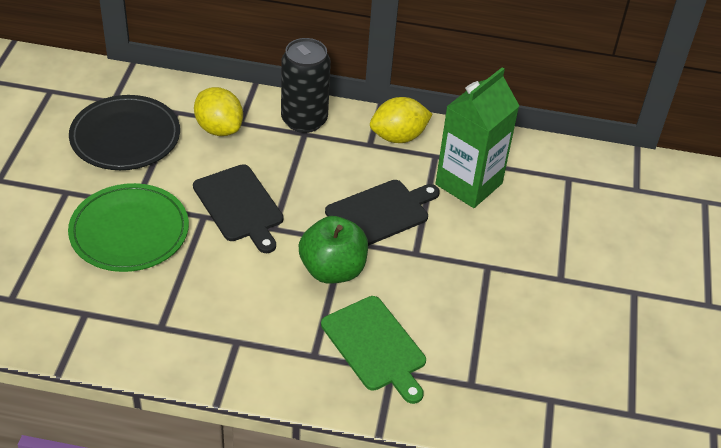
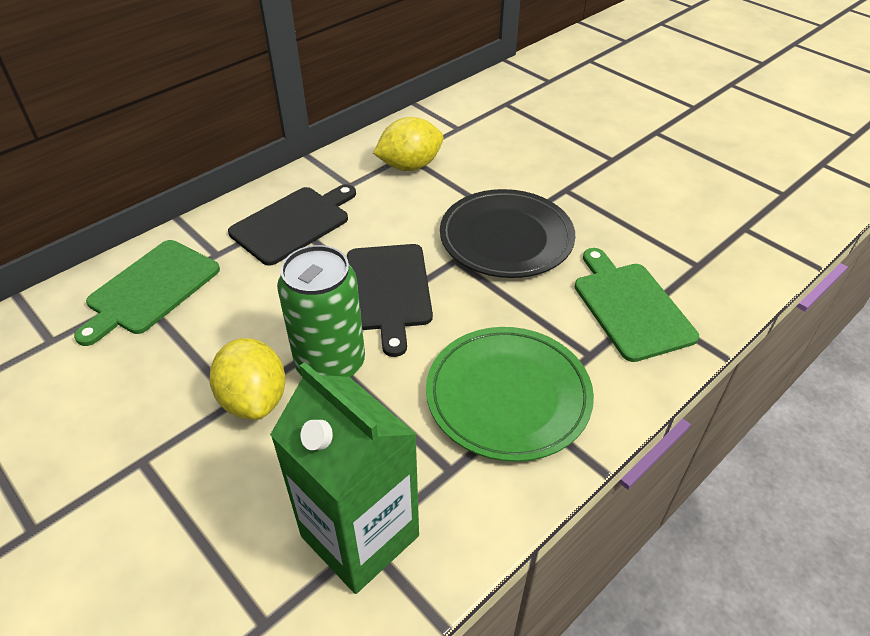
black can: [281,38,331,133] = 1 -> none = 0
green apple: [299,216,368,284] = 1 -> none = 0
green can: none = 0 -> [277,245,365,378] = 1
green cutting board: [321,296,426,404] = 1 -> [74,240,220,346] [575,248,699,362] = 2

